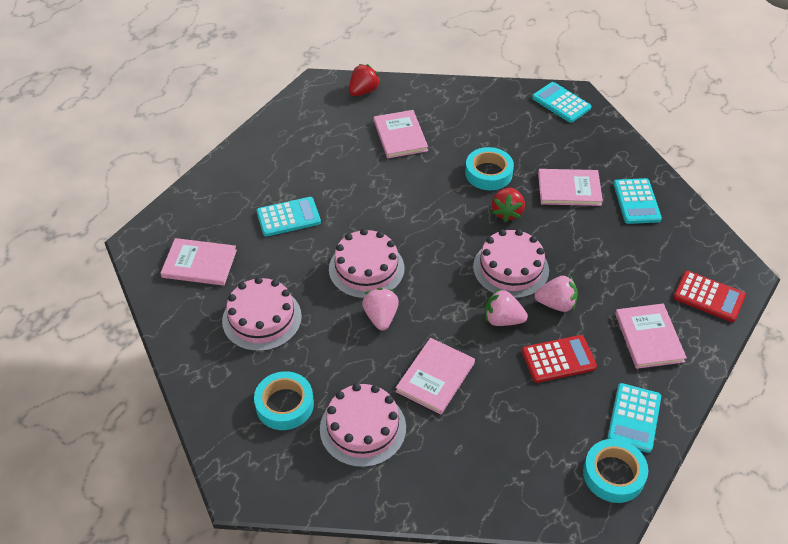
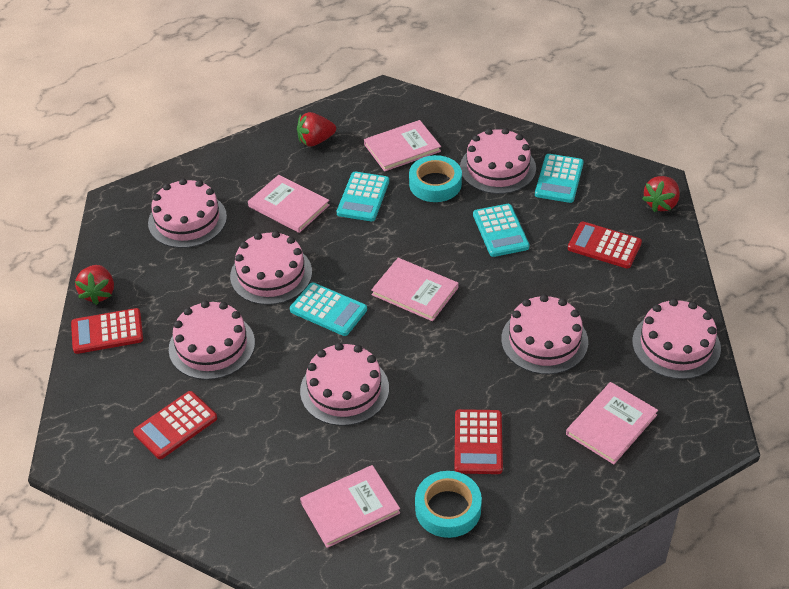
pink cake: [222,277,302,351] [320,383,406,467] [329,229,405,299] [473,229,549,298] = 4 -> [148,178,227,248] [169,301,255,380] [230,231,312,305] [300,343,389,426] [460,128,536,194] [501,294,588,374] [632,299,721,379] = 7
pink strawberry: [362,288,399,330] [485,289,528,326] [534,276,578,312] = 3 -> none = 0
red calculator: [522,335,597,383] [673,271,746,322] = 2 -> [71,308,143,354] [133,391,217,459] [455,409,503,474] [568,222,642,268] = 4
red strawberry: [349,64,381,96] [492,188,525,222] = 2 -> [75,265,114,305] [297,112,336,147] [642,176,680,212] = 3
turquoise tape: [254,371,314,430] [465,147,514,190] [583,439,648,503] = 3 -> [409,155,462,202] [415,471,482,538] = 2

